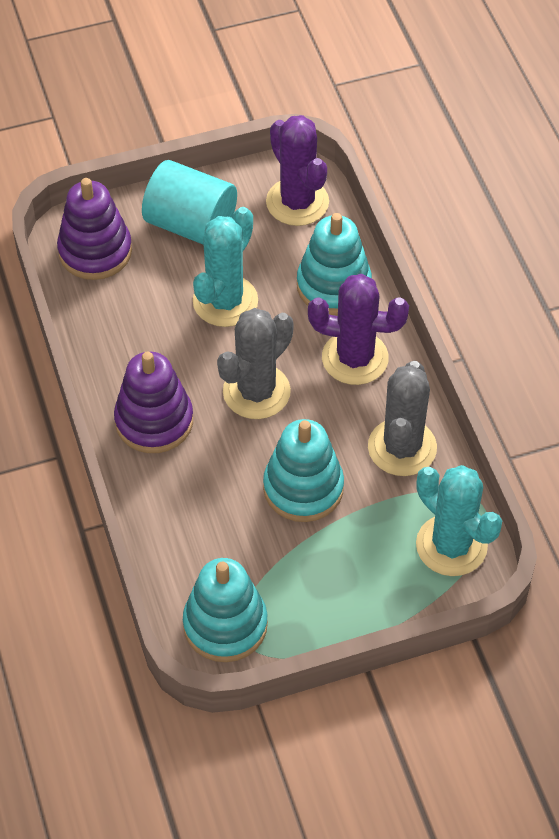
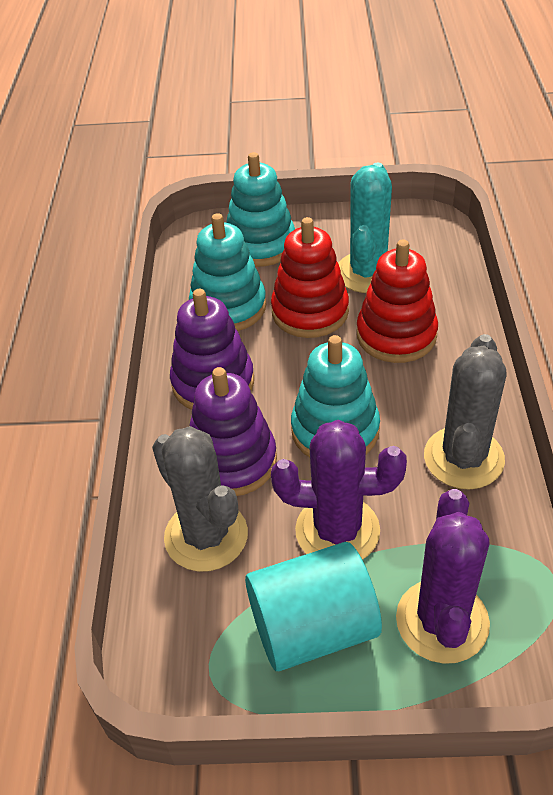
red stacking toy: none = 0 -> [271,217,349,338] [357,239,438,363] = 2
turquoise cactus: [193,207,258,327] [416,465,502,576] = 2 -> [338,163,392,293] = 1

